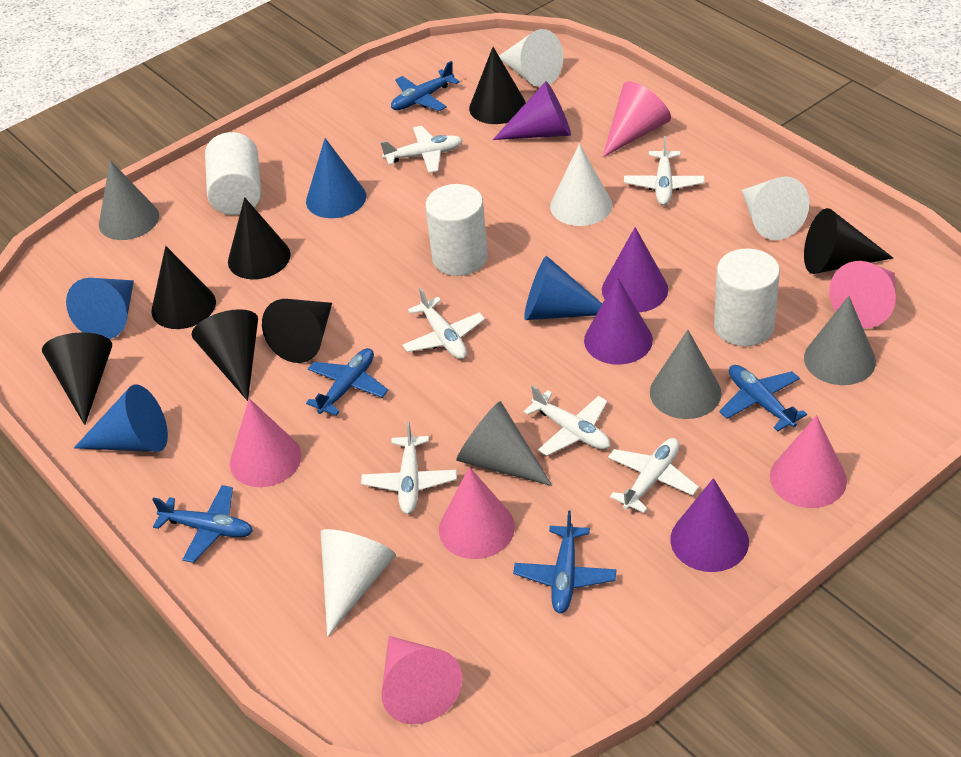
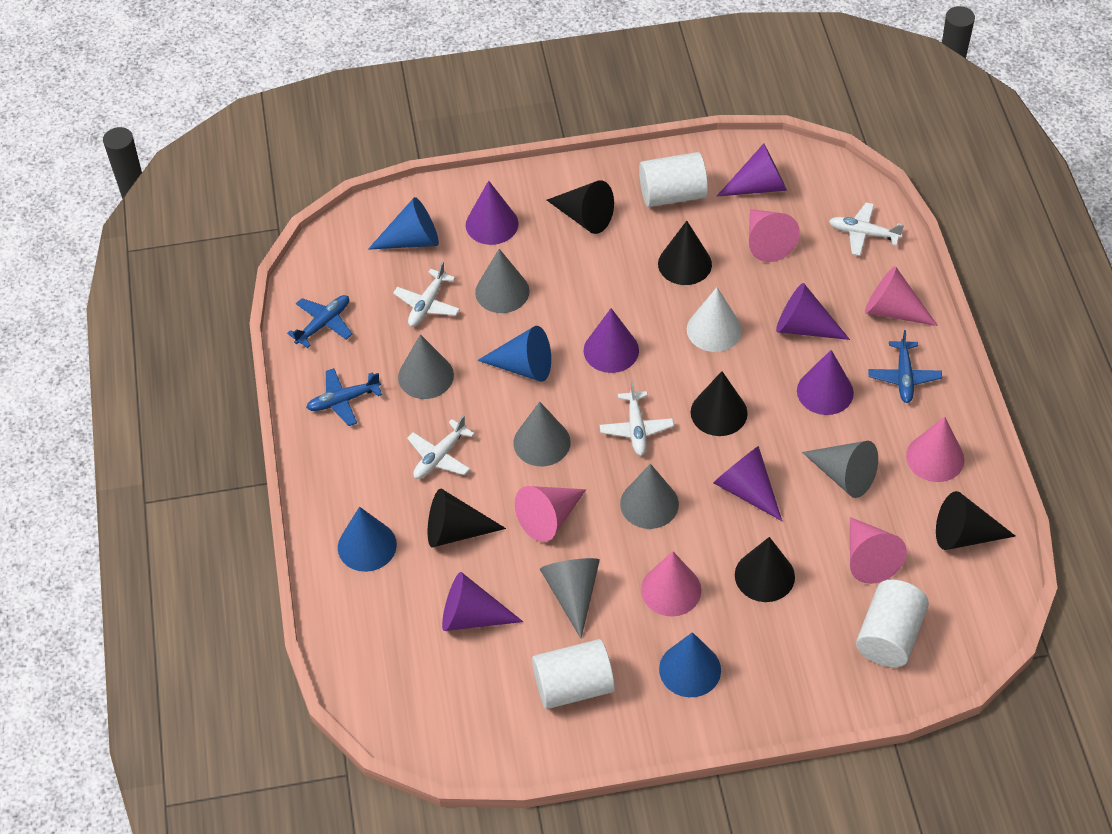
black cone: [42,332,112,425] [151,246,216,329] [191,309,258,401] [228,197,291,279] [262,299,332,363] [469,47,526,124] [804,208,893,274] = 7 -> [428,489,506,547] [547,180,614,234] [658,221,712,285] [691,371,748,436] [735,537,795,602] [936,491,1016,550] = 6
blue plane: [152,485,253,563] [306,348,389,416] [391,61,460,111] [513,511,616,613] [719,365,807,431] = 5 -> [287,295,352,348] [306,368,382,426] [868,330,942,403] = 3
grey cone: [99,160,159,240] [456,401,552,486] [650,330,722,419] [804,296,876,385] = 4 -> [398,334,454,399] [475,249,530,313] [513,402,571,466] [540,558,600,638] [620,464,679,529] [802,441,878,498] = 6
purple cone: [493,81,571,140] [584,277,653,365] [602,227,668,312] [670,478,749,572] = 4 -> [442,572,523,631] [466,181,518,245] [584,308,639,373] [713,446,782,521] [717,143,787,196] [776,283,850,340] [797,350,854,415] = 7
white cone: [321,529,396,637] [499,29,563,87] [550,144,613,226] [741,176,809,240] = 4 -> [687,287,742,352] = 1
white plane: [361,421,457,514] [380,126,463,173] [402,288,485,359] [524,385,610,456] [608,438,699,513] [624,136,704,205] = 6 -> [393,261,460,327] [407,415,475,479] [600,381,674,456] [829,202,904,256] = 4

